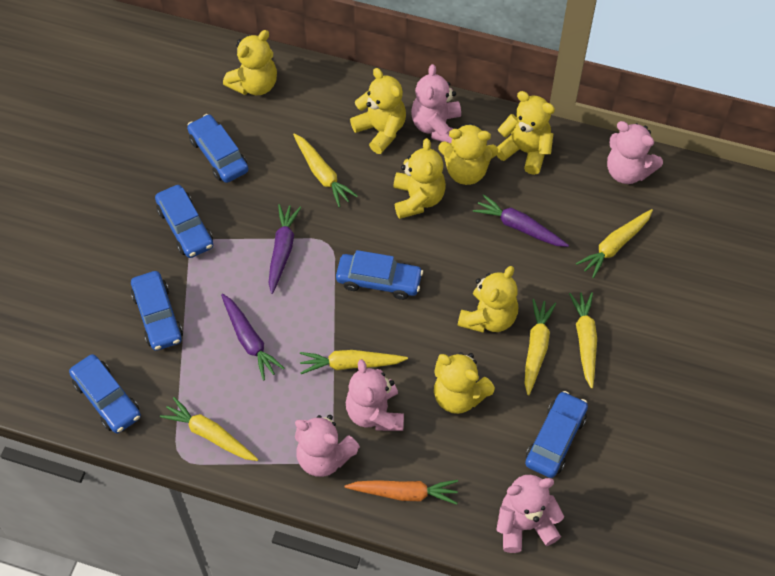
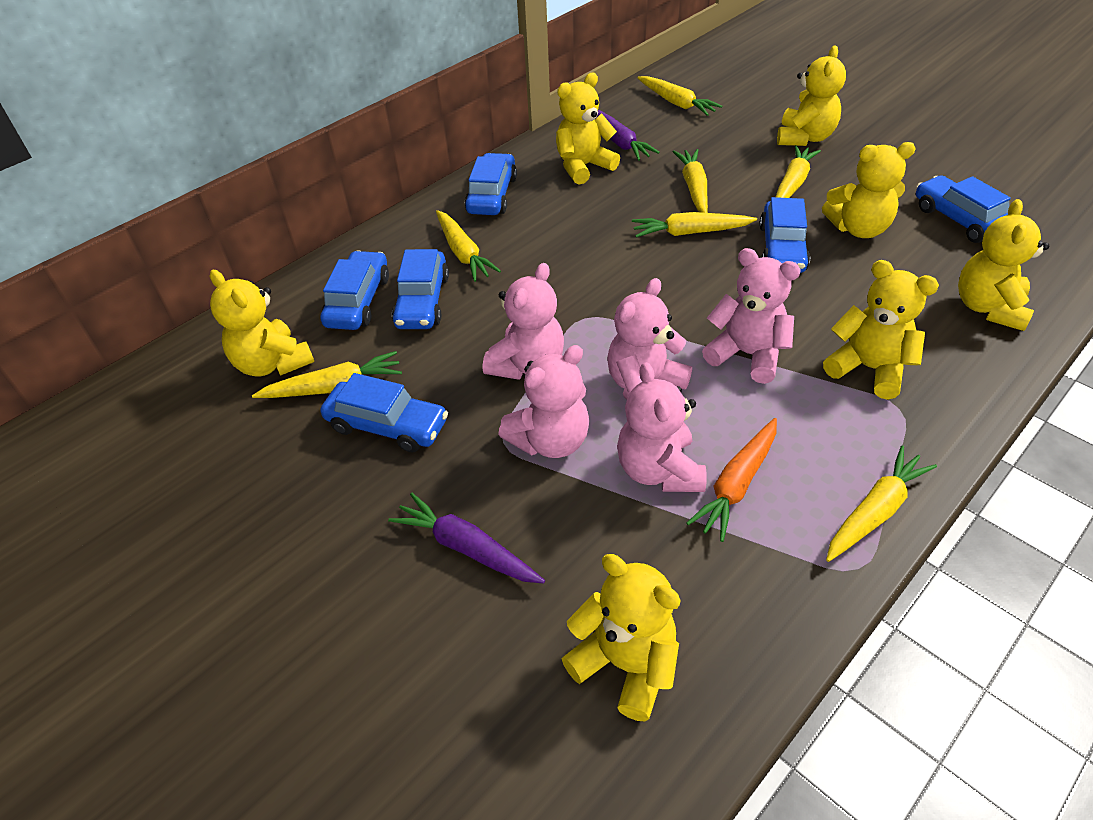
purple carrot: [221,294,285,380] [269,204,301,294] [473,194,569,247] = 3 -> [388,492,545,583] [596,110,660,161] = 2
yellow carrot: [160,397,258,461] [293,133,358,207] [300,350,408,374] [525,299,557,395] [569,292,597,389] [576,209,653,278] = 6 -> [252,351,402,398] [436,210,501,282] [632,212,757,238] [637,76,722,116] [673,149,708,213] [776,145,821,198] [826,446,937,562] = 7

